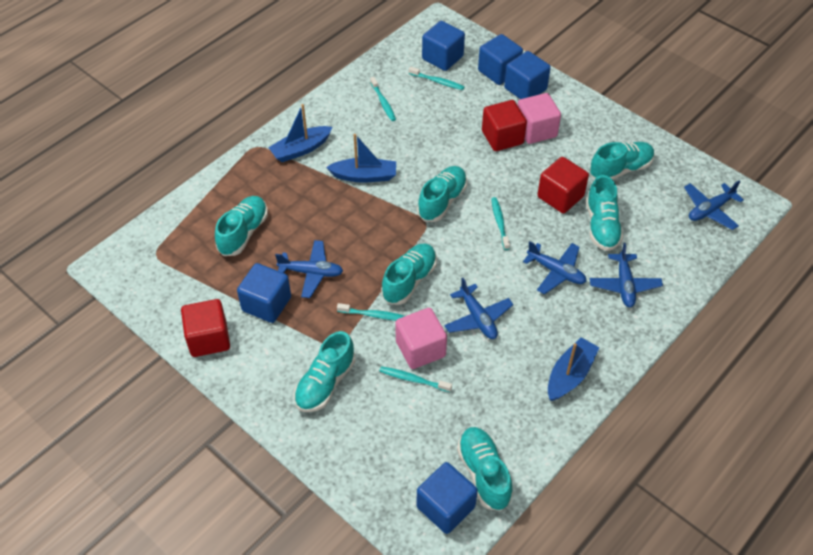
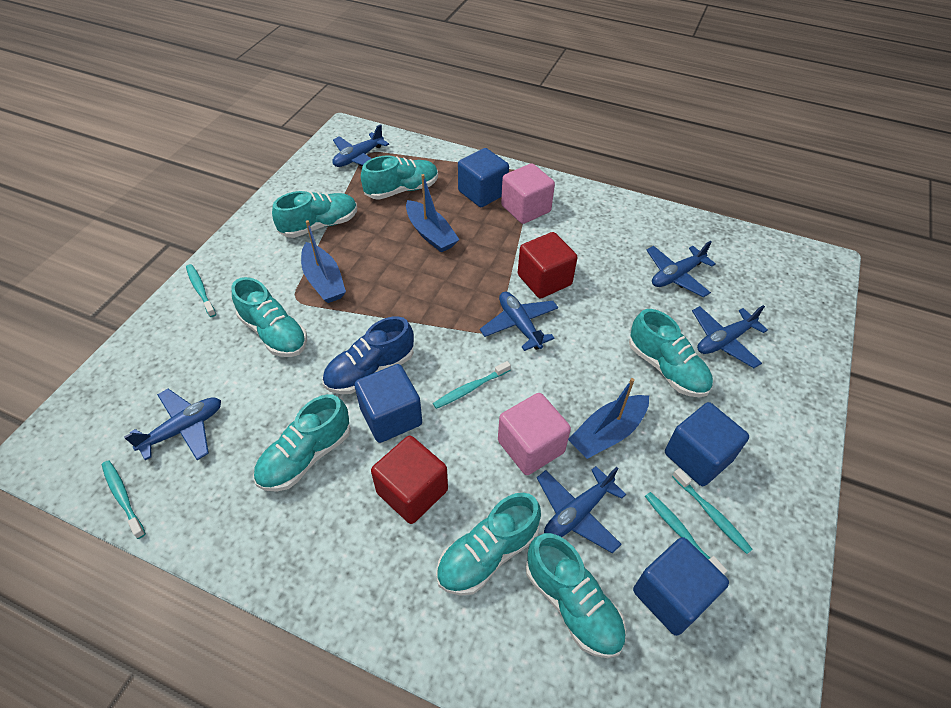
blue cube: [237,263,291,323] [416,462,478,534] [422,21,465,71] [478,34,523,85] [504,51,551,99] = 5 -> [354,364,422,443] [458,148,509,207] [633,537,729,636] [665,402,749,486] = 4
blue plane: [275,240,343,298] [444,278,513,339] [523,241,586,294] [590,243,663,307] [684,180,744,230] = 5 -> [124,389,221,460] [332,124,389,167] [480,292,558,351] [537,466,626,554] [647,241,716,297] [692,305,768,368] = 6
blue shoe: none = 0 -> [322,316,414,394] = 1
red cube: [181,299,230,357] [482,100,527,151] [537,157,589,213] = 3 -> [371,436,448,524] [518,232,577,298] = 2

